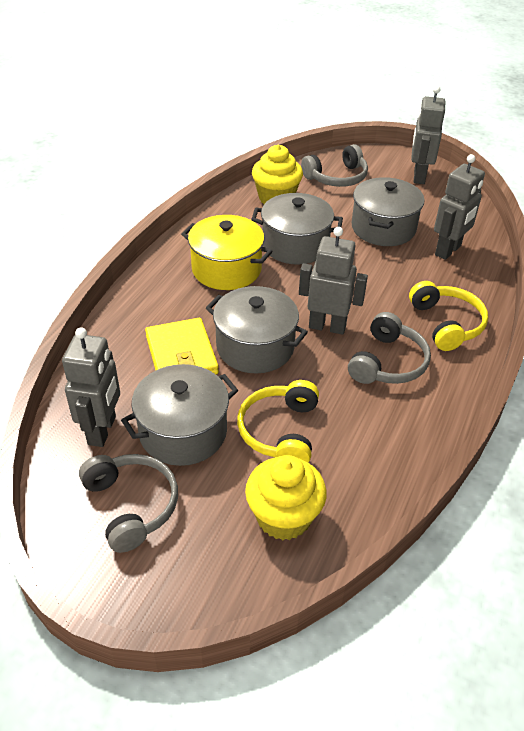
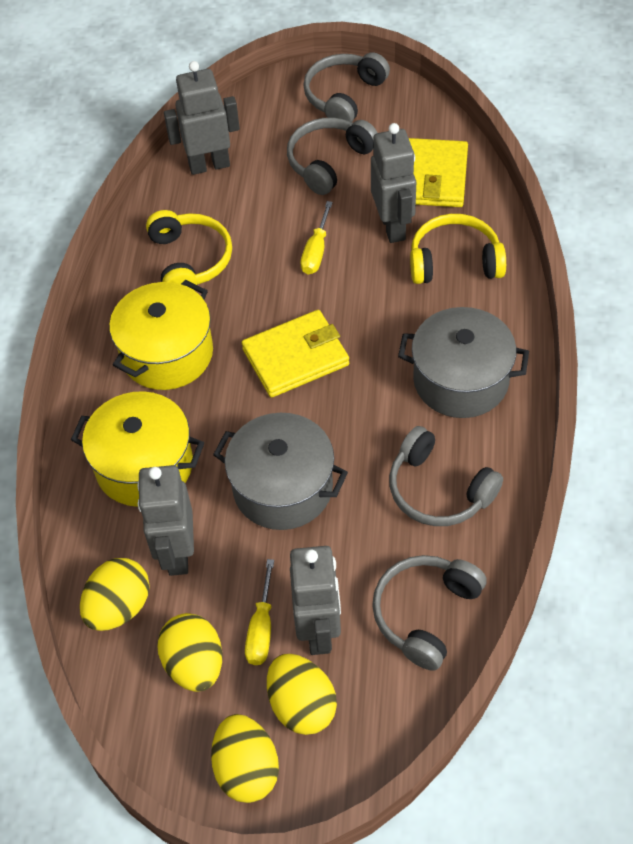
grey headphones: [79,454,178,553] [301,144,368,187] [348,312,431,384] = 3 -> [287,117,378,195] [303,52,390,122] [372,555,487,671] [389,426,503,526] = 4
grey pot: [121,364,238,466] [206,286,308,373] [251,193,343,265] [352,177,425,246] = 4 -> [213,413,348,530] [398,307,529,418] = 2
yellow cupcake: [245,455,327,540] [252,145,303,204] = 2 -> none = 0
yellow egg: none = 0 -> [80,558,150,631] [157,613,223,692] [211,714,279,803] [267,654,337,735] = 4
yellow pot: [181,215,273,290] = 1 -> [71,391,204,507] [109,280,213,390] = 2
yellow screwdriver: none = 0 -> [245,559,274,665] [300,201,333,274] = 2
yellow wallet: [145,318,219,374] = 1 -> [242,310,349,398] [409,138,468,207] = 2

